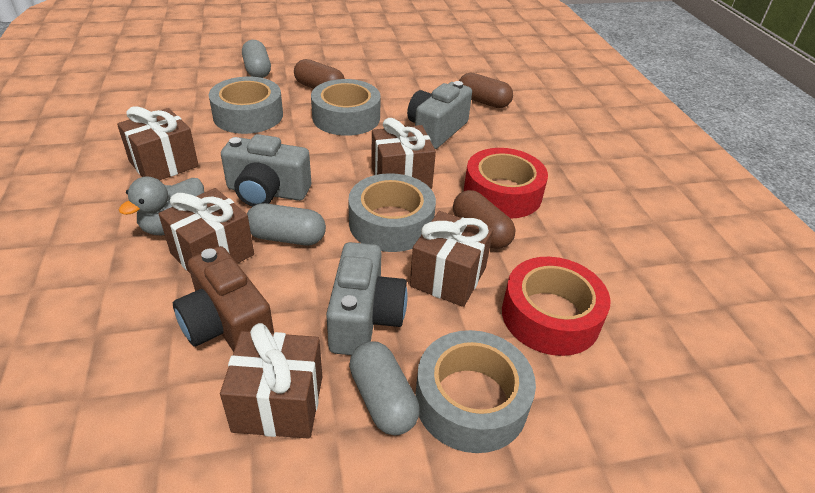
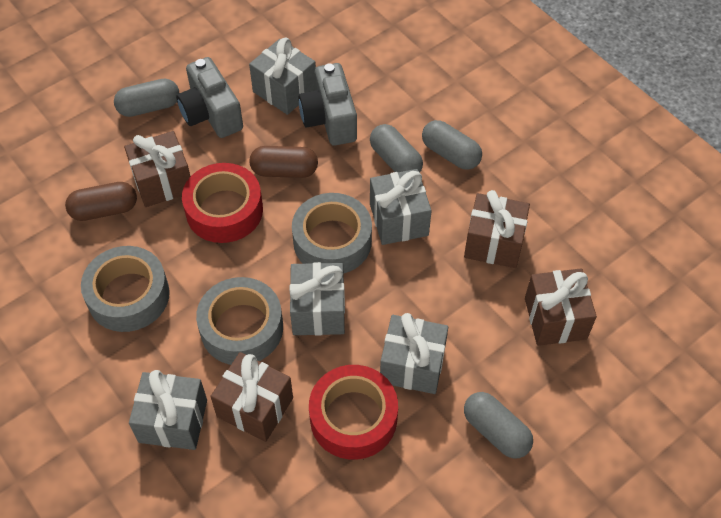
brown camera: [173,246,274,352] = 1 -> none = 0
brown capsule: [294,59,345,89] [453,190,516,249] [459,72,513,108] = 3 -> [65,182,137,221] [249,146,318,178] = 2
brown gift: [117,106,199,180] [159,188,254,273] [220,323,322,439] [371,118,436,189] [410,211,493,307] = 5 -> [124,131,191,207] [210,352,293,442] [464,190,530,268] [525,268,597,346] = 4
grey camera: [221,134,311,207] [326,242,408,355] [407,81,472,149] = 3 -> [176,57,243,138] [299,63,357,146] = 2
grey capsule: [242,40,271,78] [247,203,326,245] [349,341,419,435] = 3 -> [114,79,179,117] [370,124,423,173] [422,120,482,170] [464,392,533,458] = 4
grey duck: [119,177,204,236] = 1 -> none = 0
grey gift: none = 0 -> [129,370,207,450] [249,38,316,115] [290,262,345,336] [370,169,432,245] [380,313,448,394] = 5
grey tape: [209,77,283,134] [311,79,381,136] [348,173,436,252] [415,330,536,453] = 4 -> [81,246,170,332] [196,277,283,365] [292,193,372,274] = 3

